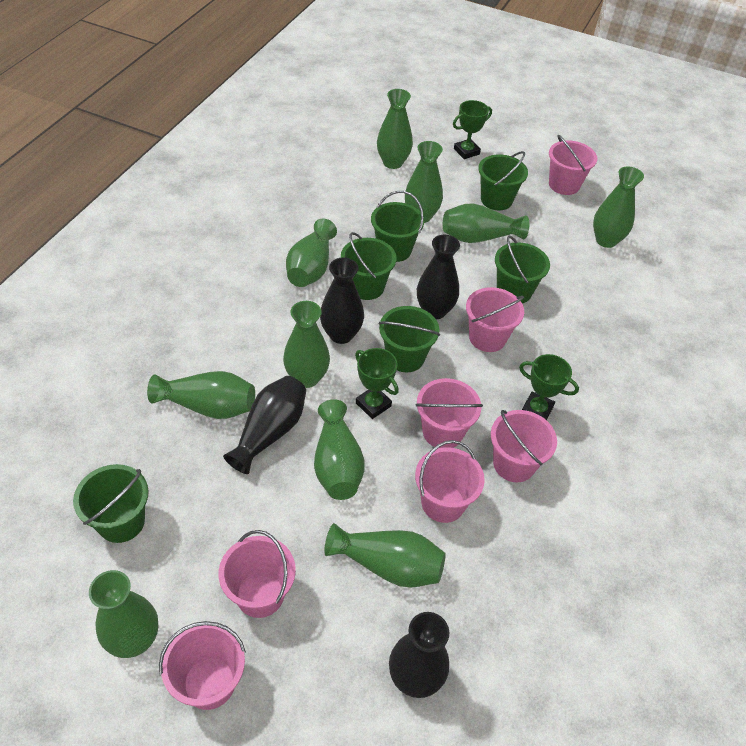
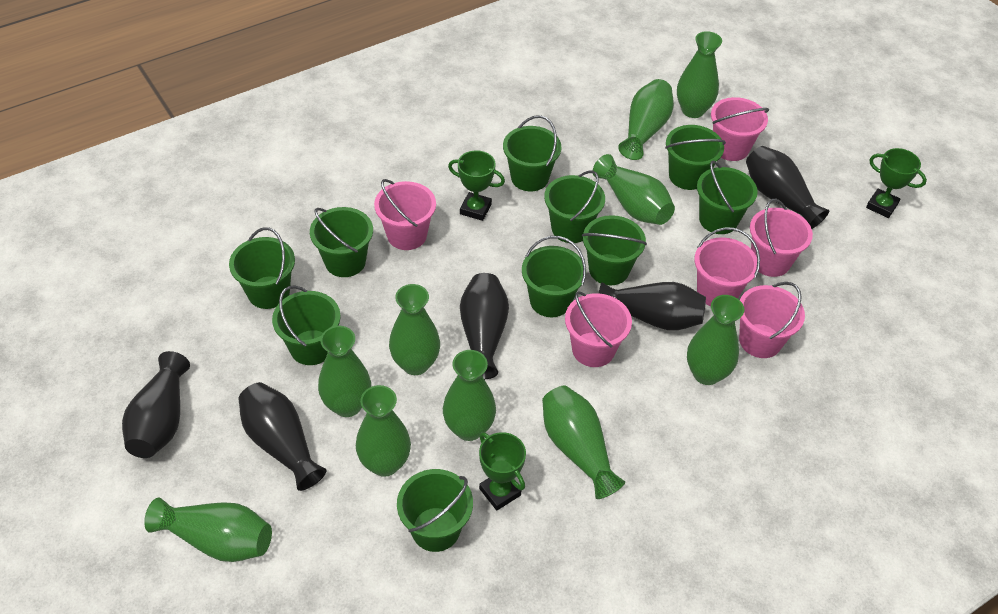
black vase: [223,376,306,474] [320,258,364,344] [389,612,449,698] [417,235,460,320] = 4 -> [122,351,190,458] [238,382,326,491] [460,273,509,379] [599,282,706,330] [746,146,829,229] = 5
green bucket: [73,464,148,543] [341,232,397,300] [371,191,424,262] [379,306,440,372] [478,151,528,210] [495,235,550,303] = 6 -> [229,227,295,309] [272,285,341,365] [310,207,373,277] [397,469,473,552] [503,115,561,191] [522,236,586,317] [544,170,605,243] [582,215,647,285] [665,125,726,190] [697,160,758,234] = 10
pink bucket: [159,621,246,710] [219,530,296,618] [415,378,483,448] [415,440,485,523] [466,287,524,352] [491,410,557,482] [549,135,597,195] = 7 -> [374,179,436,250] [565,291,632,367] [694,227,760,306] [711,97,769,161] [739,282,805,358] [750,198,813,277] = 6

